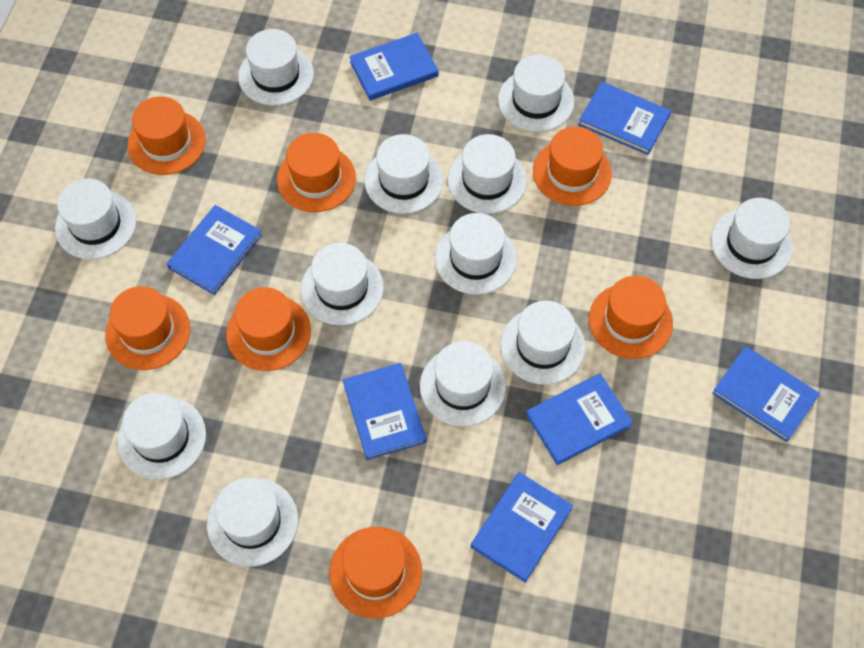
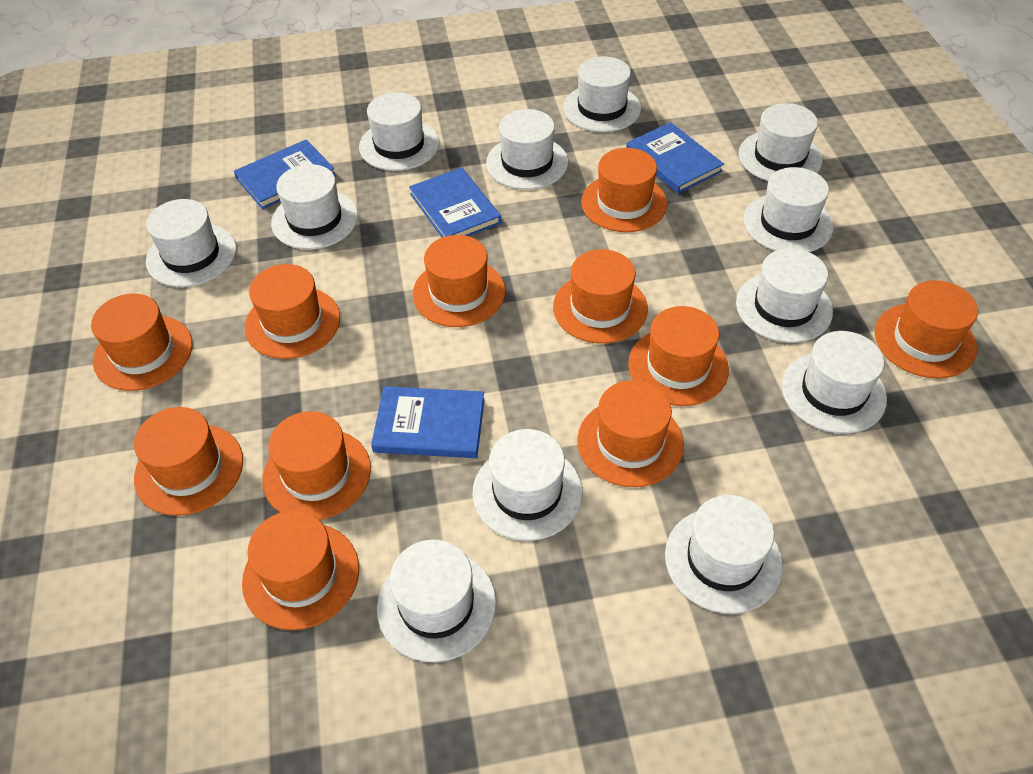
blue book: [167,205,262,295] [343,363,426,460] [349,33,439,100] [471,472,573,582] [526,373,633,465] [578,82,671,155] [712,346,820,442] = 7 -> [234,139,336,209] [371,386,485,458] [409,167,501,237] [626,122,724,194] = 4
orange hat: [105,286,190,370] [127,96,206,175] [226,287,311,371] [277,133,356,212] [329,527,422,619] [533,127,612,206] [589,276,673,359] = 7 -> [91,293,192,391] [134,407,243,516] [242,511,359,630] [245,264,340,359] [262,411,371,520] [413,235,505,327] [553,249,648,344] [577,380,684,487] [581,148,667,232] [628,306,729,406] [875,280,978,379] = 11

